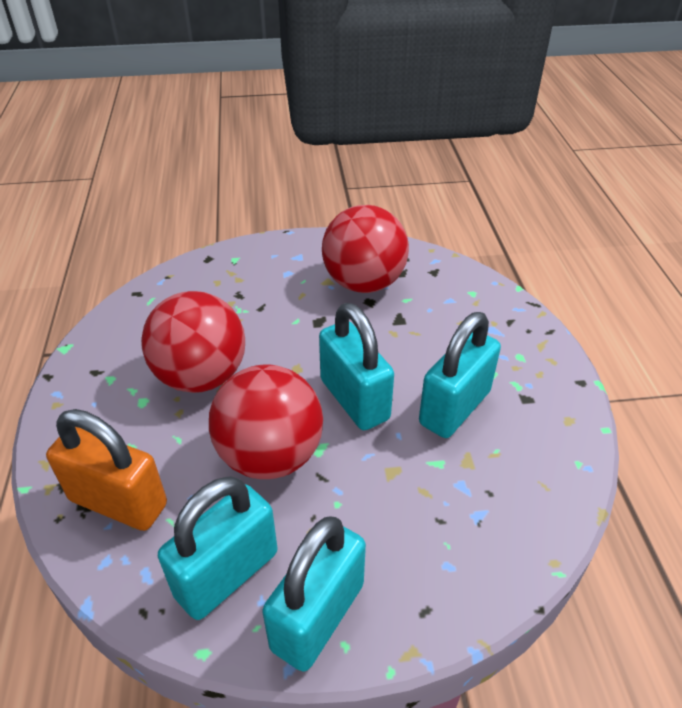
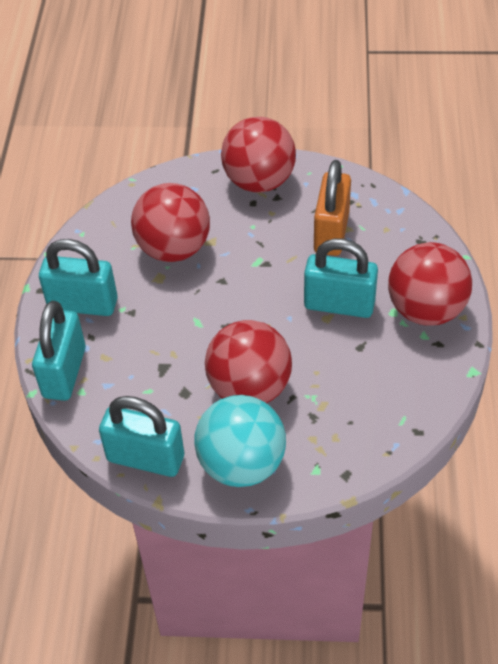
red ball: [141,291,245,393] [209,365,323,479] [322,205,409,293] = 3 -> [131,183,210,262] [205,320,292,403] [221,117,296,193] [388,242,472,326] = 4
turquoise ball: none = 0 -> [194,395,286,487] = 1

